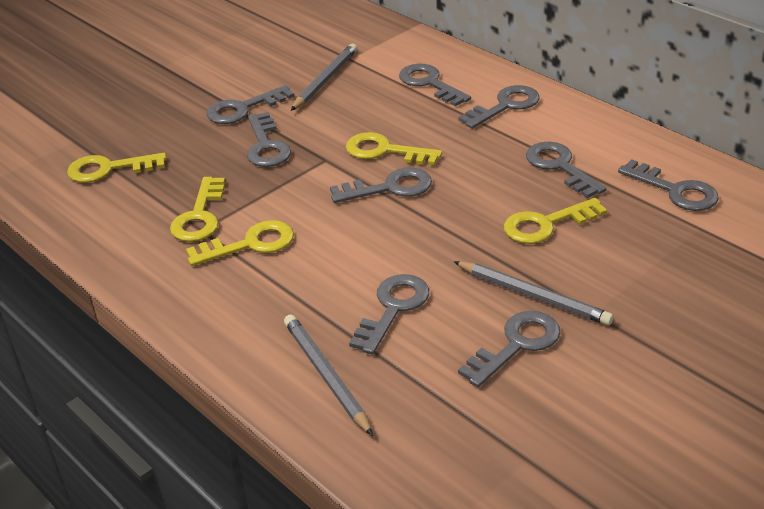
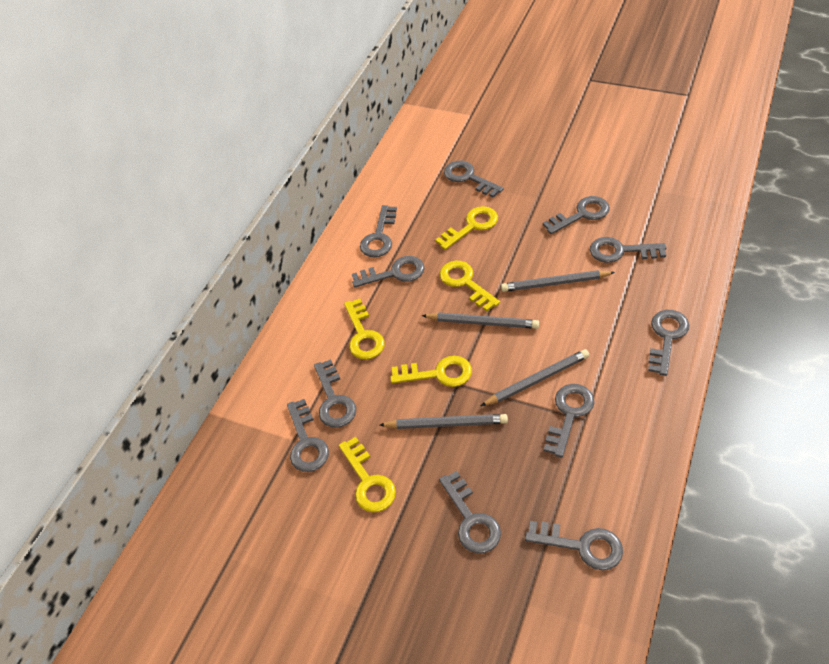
grey key: [207,85,295,124] [247,112,291,167] [330,167,432,203] [349,274,429,354] [399,64,471,106] [458,85,539,129] [458,311,560,387] [526,142,607,198] [618,159,719,211] = 9 -> [287,399,329,472] [314,359,356,428] [352,256,424,287] [360,205,397,257] [439,471,501,553] [444,160,504,198] [525,521,623,570] [543,196,610,234] [544,384,595,458] [590,237,666,263] [648,310,689,376] = 11
grey pencil: [284,314,373,436] [291,43,357,111] [453,261,614,326] = 3 -> [380,414,508,429] [421,312,539,329] [481,349,589,406] [501,270,615,292] = 4

